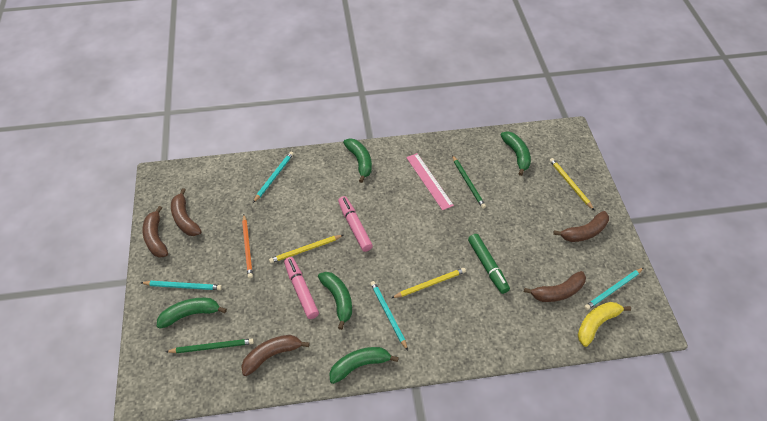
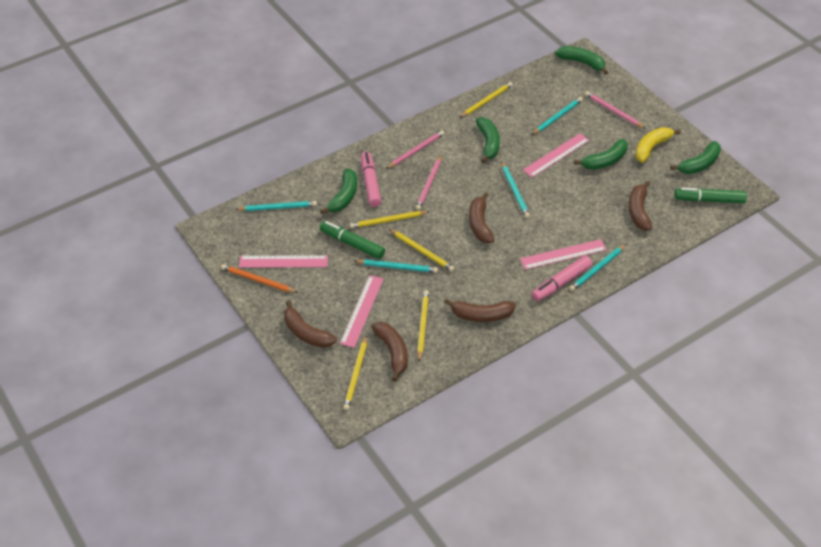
green marker: [468,234,510,294] = 1 -> [320,221,385,259] [674,188,747,203] = 2
green pencil: [166,338,254,353] [452,155,486,209] = 2 -> none = 0
pink pencil: none = 0 -> [386,130,444,169] [416,155,442,210] [585,91,646,129] = 3
pink ruler: [406,153,454,210] = 1 -> [239,255,328,268] [340,275,384,348] [520,239,607,270] [523,133,590,178] = 4
turquoise pencil: [141,281,222,290] [253,152,294,203] [370,281,408,351] [584,268,643,310] = 4 -> [236,201,317,211] [355,259,438,273] [502,162,530,218] [532,97,582,135] [569,245,626,291] = 5
yellow pencil: [269,235,343,263] [392,268,466,298] [549,158,594,210] = 3 -> [343,335,367,410] [350,211,430,228] [389,229,454,271] [417,290,429,362] [459,82,513,118] = 5

